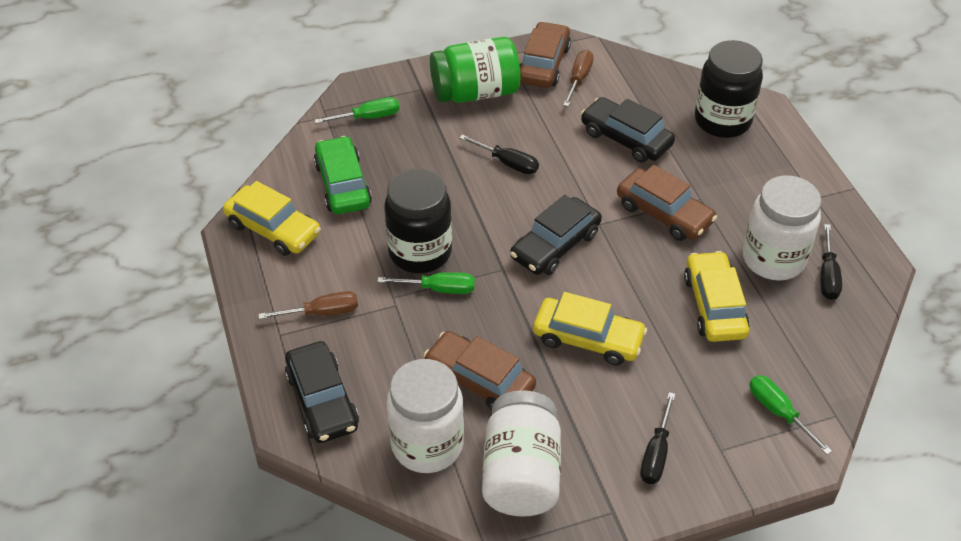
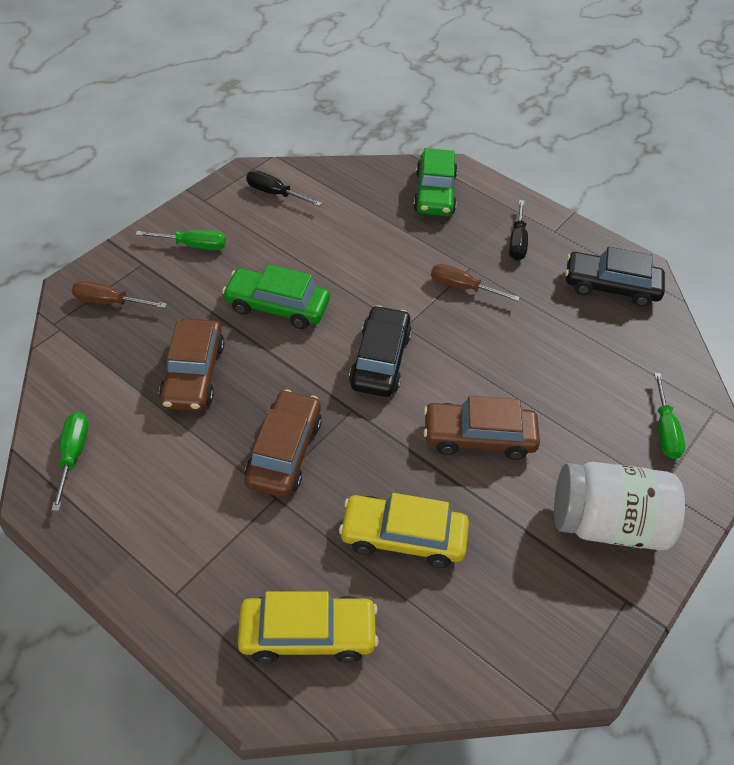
black car: [285,341,359,443] [510,195,602,275] [581,97,675,163] = 3 -> [349,305,412,397] [565,247,665,307] = 2
black jar: [384,169,452,273] [695,40,763,138] = 2 -> none = 0
black screwdriver: [459,135,539,174] [640,392,675,484] [820,224,842,300] = 3 -> [246,170,322,206] [509,200,528,260] = 2
green car: [314,136,372,214] = 1 -> [222,264,330,329] [413,148,458,216] = 2
green jar: [430,37,520,103] = 1 -> none = 0
white jar: [387,359,464,473] [482,390,561,516] [743,175,822,281] = 3 -> [554,462,685,550] = 1
yellow car: [223,181,321,256] [533,292,647,366] [684,251,750,342] = 3 -> [238,591,379,663] [339,493,469,568] = 2

